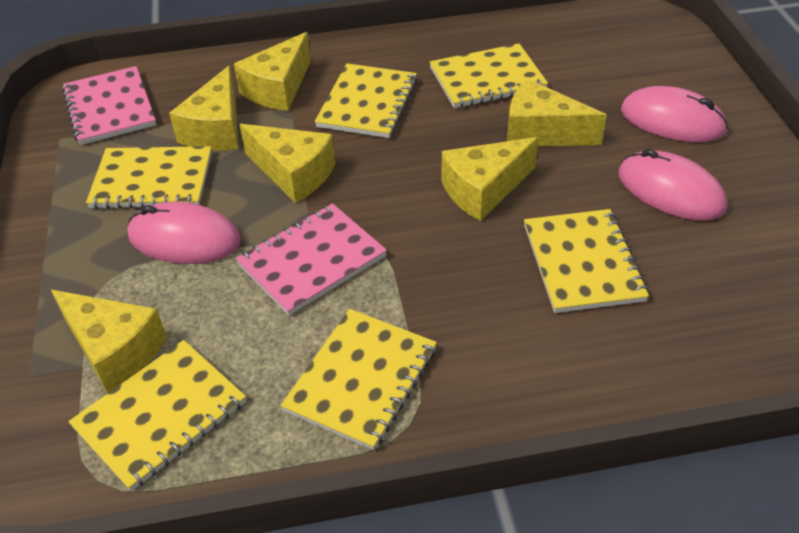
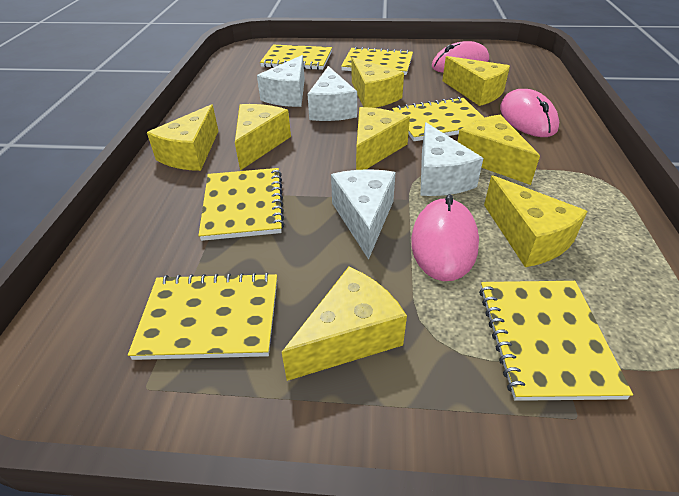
pink notebook: [62,66,156,145] [236,203,387,315] = 2 -> none = 0
white cheese: none = 0 -> [257,55,305,107] [307,66,357,121] [331,169,396,260] [420,122,484,196] = 4
yellow cheese: [51,290,167,393] [169,66,238,150] [234,32,311,111] [239,124,335,203] [442,137,539,221] [507,79,607,146] = 6 -> [147,104,218,171] [235,104,291,170] [282,267,407,381] [352,57,404,108] [356,107,410,170] [442,56,510,106] [457,115,540,185] [484,175,588,267] = 8

